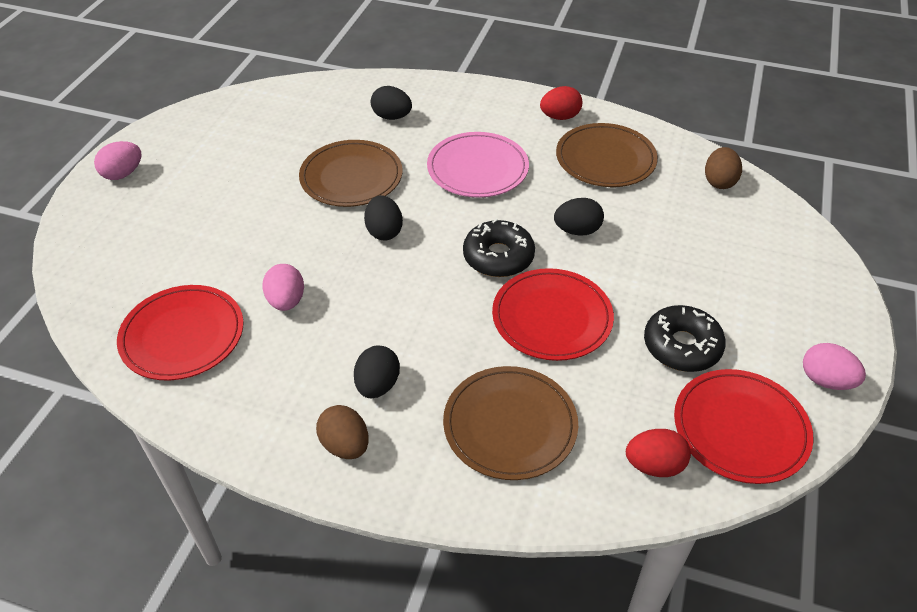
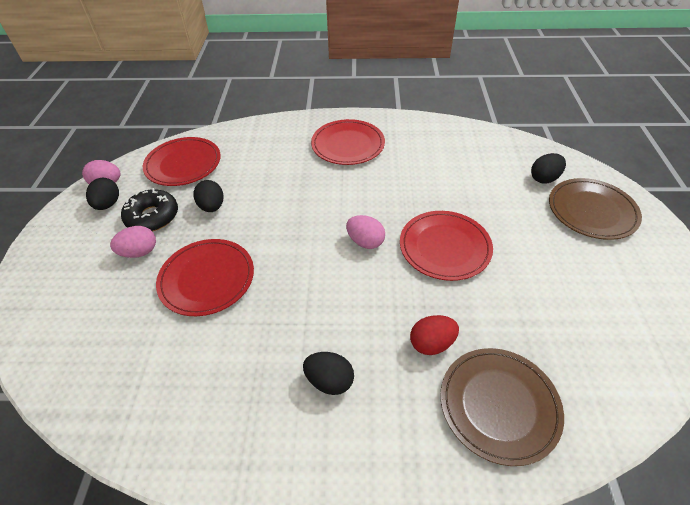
black donut: [463,219,535,277] [644,305,726,372] = 2 -> [121,188,178,231] = 1
brown egg: [316,405,369,459] [705,147,742,189] = 2 -> none = 0
brown plate: [299,140,402,207] [443,366,578,480] [556,123,658,187] = 3 -> [441,348,564,466] [549,178,642,240] = 2
pink plate: [427,132,529,198] = 1 -> none = 0
red egg: [540,86,582,120] [626,429,691,477] = 2 -> [410,315,459,355] = 1
red plate: [117,285,244,381] [492,268,614,361] [674,369,813,484] = 3 -> [143,137,221,186] [156,239,254,316] [311,119,385,165] [400,211,493,281] = 4

